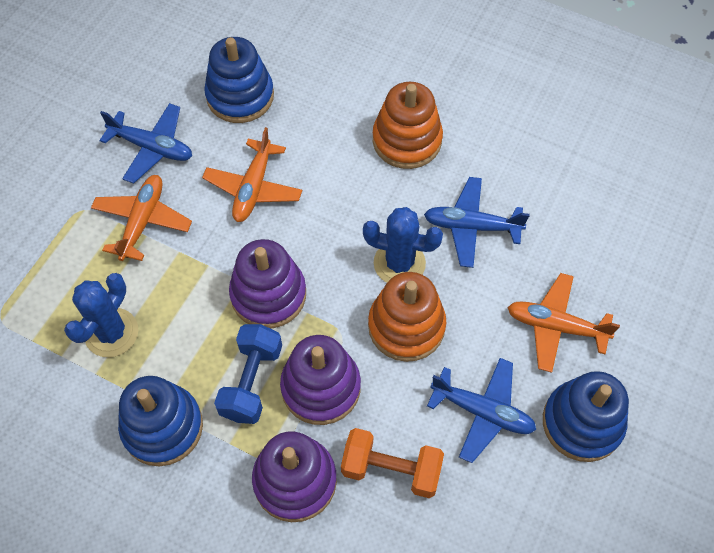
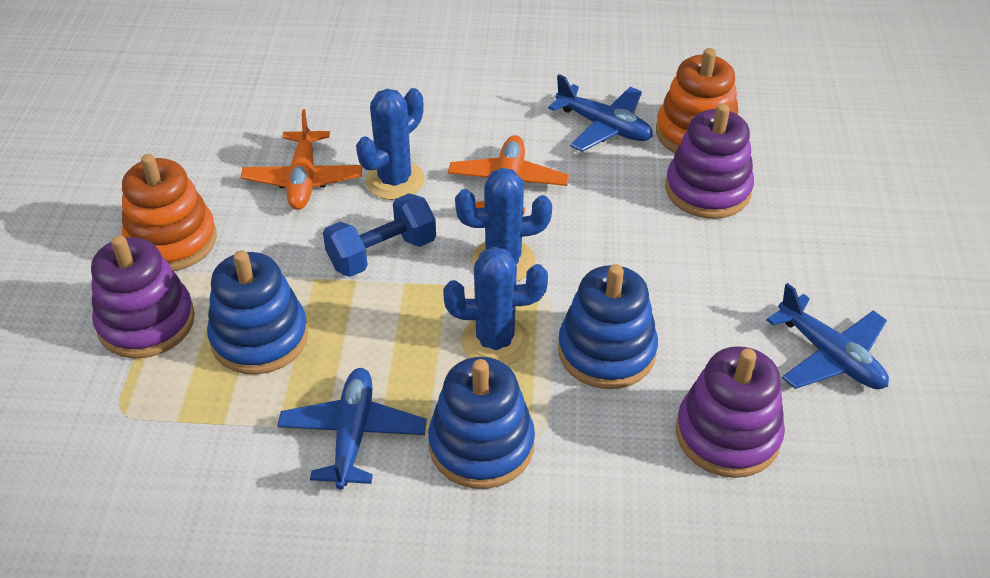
blue cactus: [64,273,138,357] [363,207,443,283] = 2 -> [356,88,425,200] [443,247,548,365] [455,168,552,282] = 3
orange dumbbell: [341,428,444,498] = 1 -> none = 0
orange plane: [91,175,192,261] [202,127,302,222] [507,273,620,373] = 3 -> [241,109,362,210] [448,135,569,215] = 2

